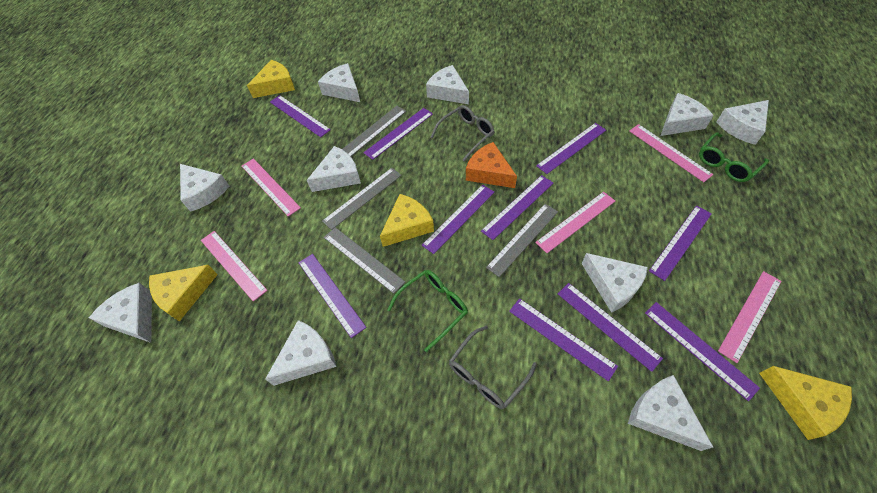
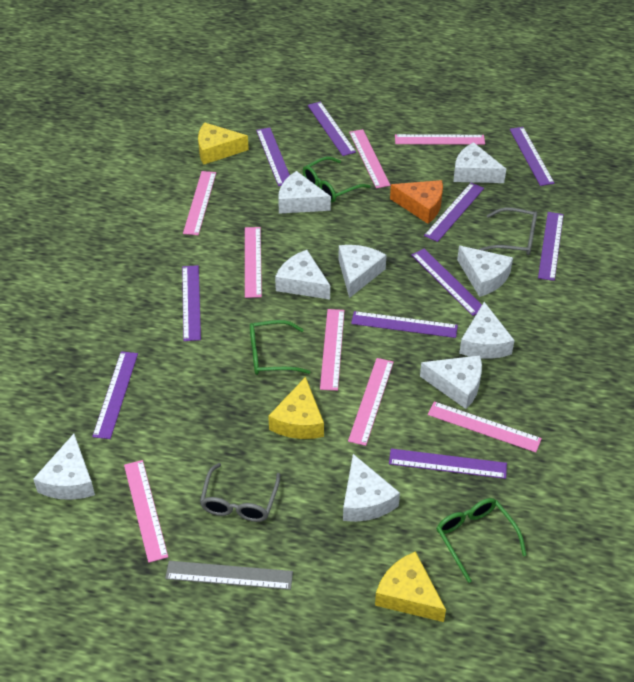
green glasses: [387,270,468,352] [699,132,769,182] = 2 -> [250,320,310,375] [303,156,371,202] [437,498,527,583] = 3
grey ruler: [322,168,402,230] [324,227,405,294] [342,106,406,157] [486,204,558,277] = 4 -> [165,561,293,590] = 1
pink ruler: [201,231,268,301] [242,159,301,217] [535,192,615,253] [629,124,713,182] [718,271,781,363] = 5 -> [124,460,168,563] [183,171,216,235] [245,227,262,298] [320,309,345,391] [348,358,394,446] [349,129,391,188] [395,134,485,145] [428,401,542,452] = 8
white cheese: [89,283,152,343] [180,164,229,212] [265,320,337,386] [307,146,361,192] [318,63,360,102] [426,65,469,104] [581,253,648,313] [628,375,713,451] [660,93,714,136] [716,100,769,145] = 10 -> [33,434,95,500] [275,250,330,300] [278,171,331,214] [338,245,387,298] [343,454,400,522] [420,355,482,409] [453,142,506,183] [457,246,513,297] [459,302,515,359] = 9
yellow cheese: [149,265,218,321] [247,60,295,98] [380,194,434,247] [759,366,852,440] = 4 -> [198,122,249,165] [268,377,324,439] [375,551,446,622] = 3

